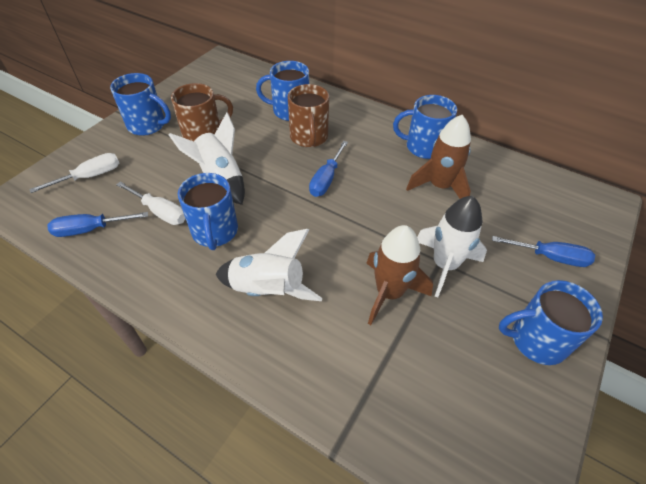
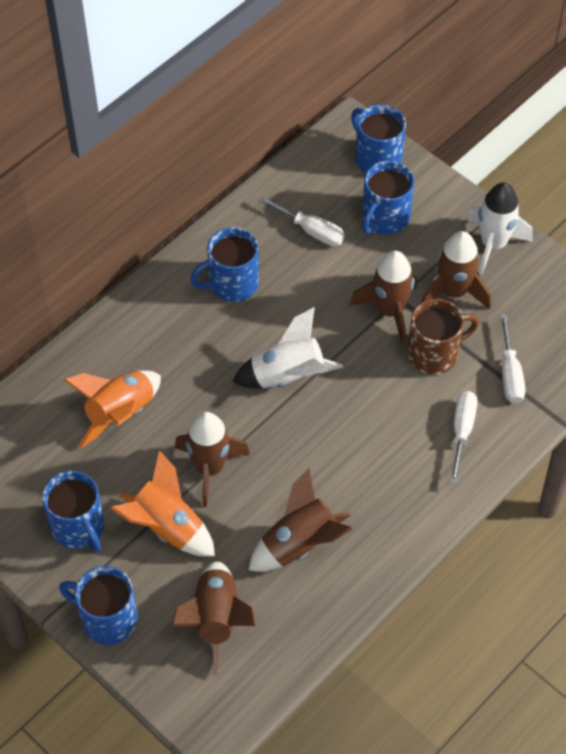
blue screwdriver: [47,212,148,237] [309,141,348,197] [492,236,595,267] = 3 -> none = 0
brown mug: [171,83,233,141] [288,84,329,147] = 2 -> [407,299,479,374] = 1
brown rocket: [366,225,433,325] [406,115,471,199] = 2 -> [172,561,256,675] [175,412,250,507] [248,468,352,572] [350,251,417,344] [421,231,491,310] = 5
orange rocket: none = 0 -> [64,370,161,448] [110,450,215,557] = 2
white rocket: [169,112,245,205] [216,229,323,301] [417,196,487,297] = 3 -> [232,307,343,388] [467,182,533,275] = 2
white screwdriver: [29,153,119,193] [116,182,185,225] = 2 -> [259,196,345,246] [450,391,478,484] [500,314,525,403] = 3

